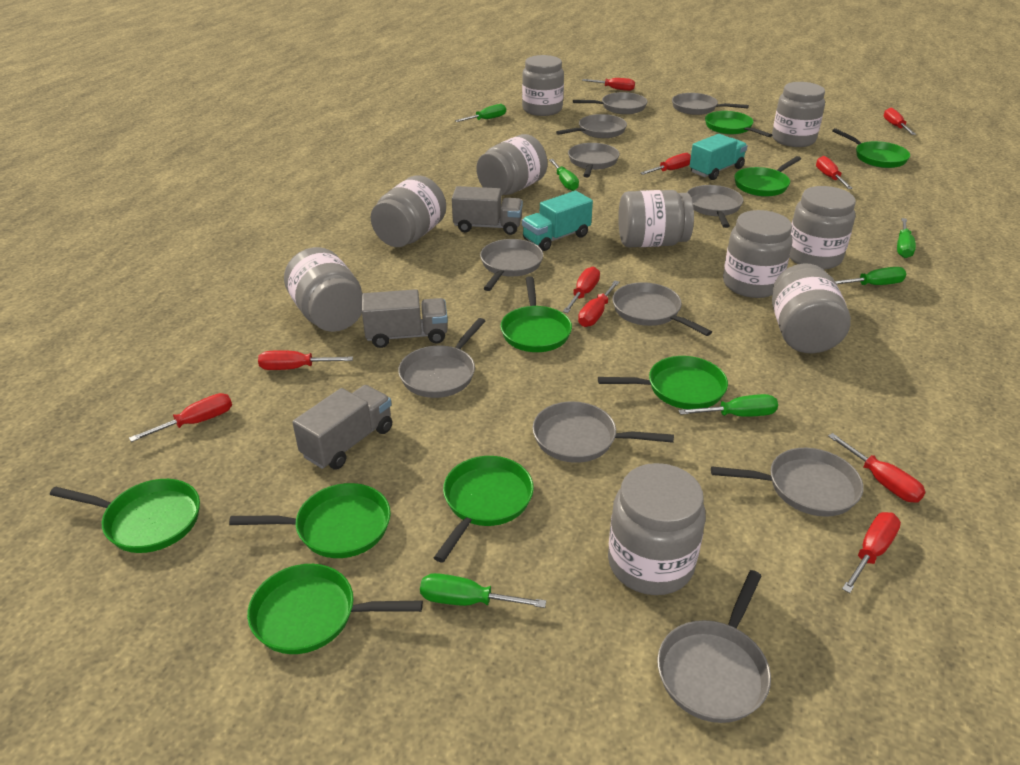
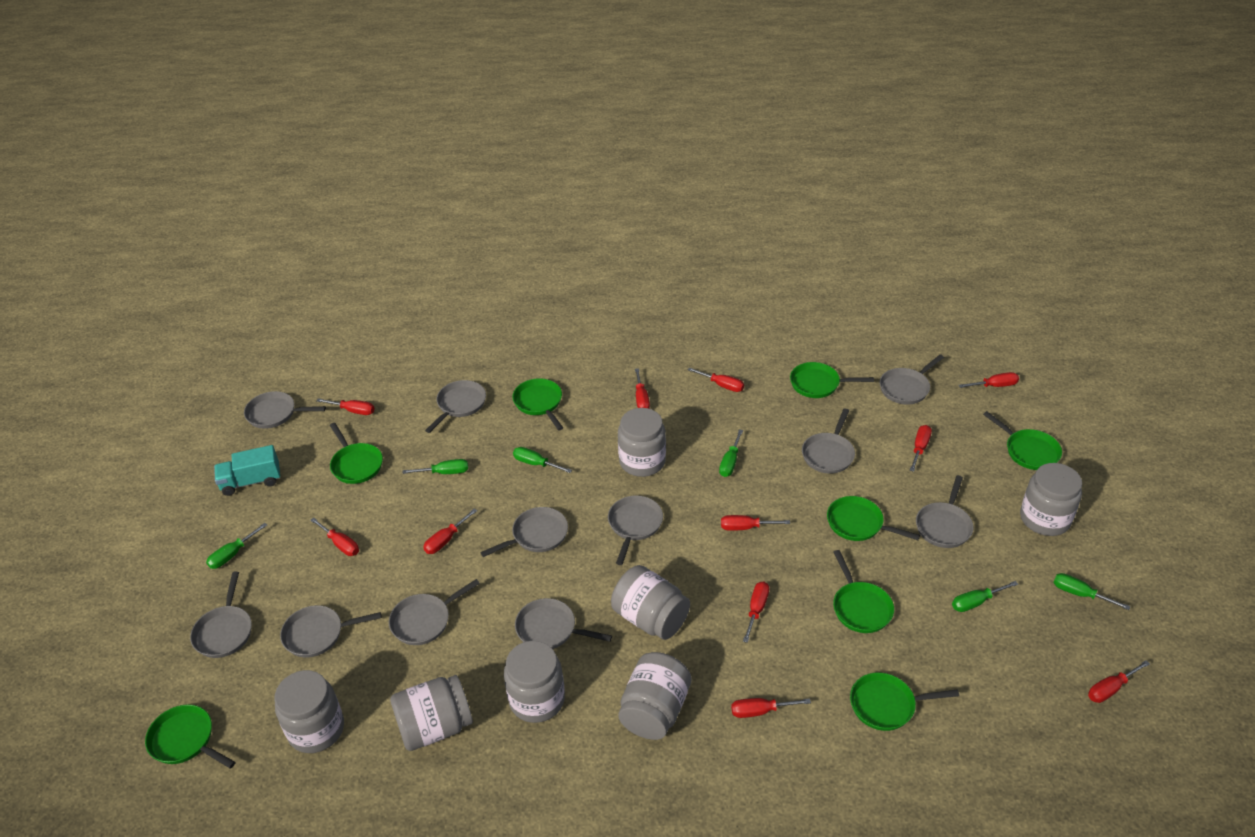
green pan: [50,479,200,553] [229,483,391,558] [247,564,423,654] [434,456,534,563] [500,276,572,352] [598,356,728,409] [705,111,772,137] [734,156,801,197] [832,128,910,168] = 9 -> [145,704,235,769] [330,423,383,484] [512,378,563,430] [790,362,874,398] [827,496,920,541] [833,550,894,633] [850,673,959,731] [983,411,1062,470] = 8
grey jar: [284,247,363,332] [371,175,446,247] [476,134,547,196] [522,55,564,116] [608,463,706,595] [618,190,694,247] [723,210,793,298] [772,82,825,147] [772,263,851,353] [789,186,856,269] = 10 -> [275,670,344,753] [390,675,473,751] [504,641,565,723] [611,565,690,640] [618,408,666,477] [618,652,691,740] [1020,463,1082,536] = 7
grey truck: [292,385,392,470] [362,289,448,348] [452,186,523,235] = 3 -> none = 0
red screwdriver: [129,393,232,442] [258,350,353,370] [563,267,600,313] [578,281,620,327] [582,78,635,91] [640,153,691,175] [816,156,853,189] [828,433,925,503] [842,512,901,593] [884,108,916,135] = 10 -> [310,518,359,556] [316,398,374,415] [423,509,477,554] [635,368,650,408] [688,368,744,392] [721,515,790,531] [731,698,811,718] [743,582,769,643] [910,425,932,472] [958,372,1019,388] [1088,660,1150,703] = 11
turquoise truck: [522,191,593,251] [690,134,748,180] = 2 -> [214,445,280,496] = 1

